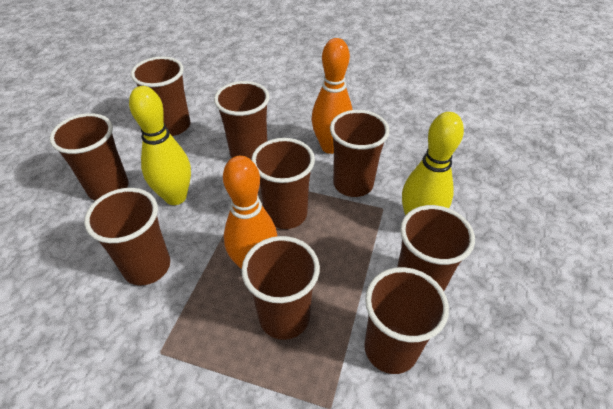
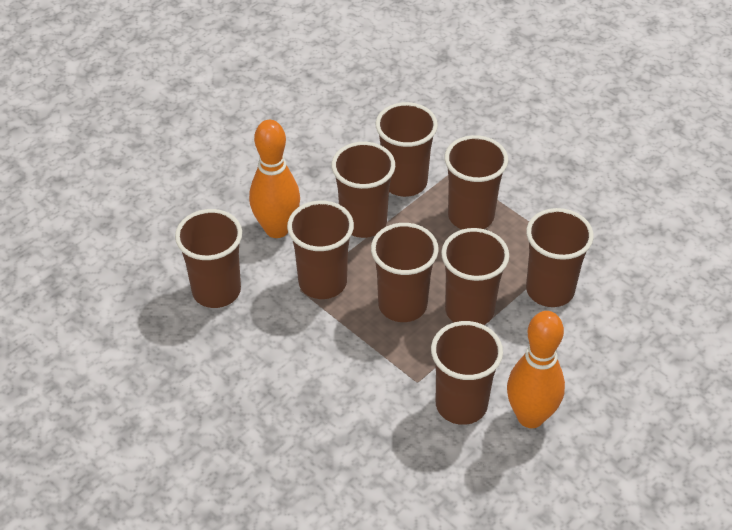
yellow bowling pin: [129,86,191,205] [402,112,464,216] = 2 -> none = 0

